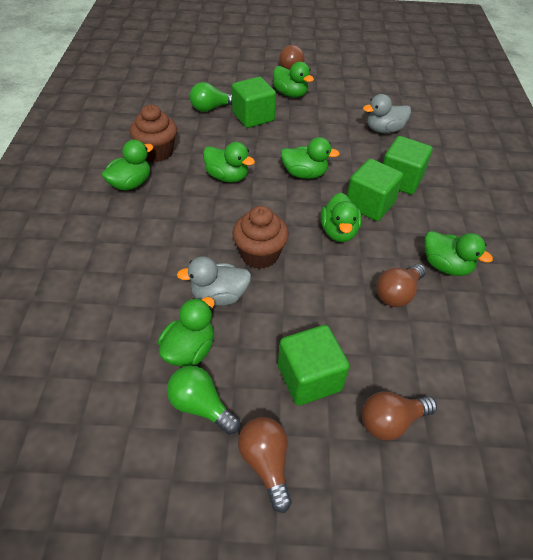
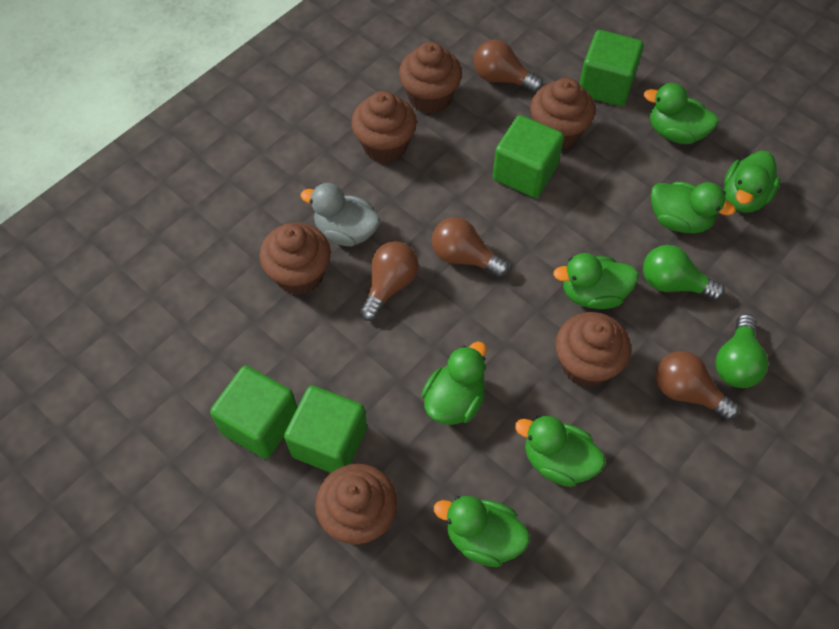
brown cupcake: [130,105,177,162] [232,206,289,269] = 2 -> [259,223,331,295] [315,464,397,544] [351,91,417,163] [399,42,462,114] [530,78,595,150] [555,312,631,387] = 6
grey duck: [177,256,251,306] [363,94,411,133] = 2 -> [300,183,380,247] = 1

